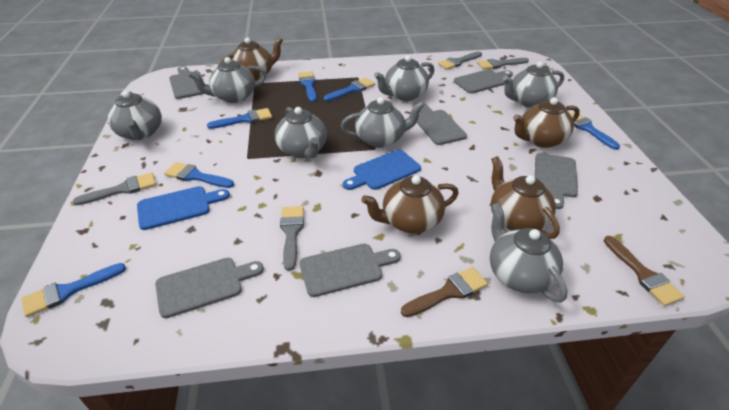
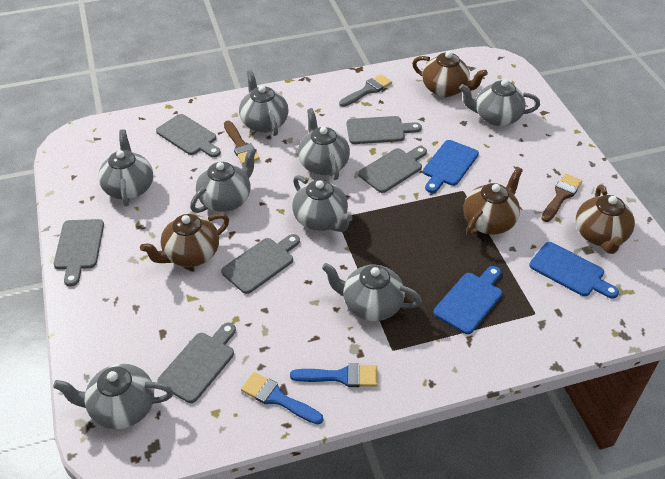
blue brush: [22,263,126,317] [164,162,234,188] [207,108,272,129] [298,71,317,102] [324,78,375,101] [570,112,620,150] = 6 -> [241,372,323,424] [290,363,378,387] = 2
blue cutting board: [137,186,230,230] [343,150,421,190] = 2 -> [423,140,479,193] [434,266,502,334] [529,242,619,299] = 3
grey brush: [73,172,156,205] [280,206,304,271] [438,51,482,70] [477,58,529,70] = 4 -> [339,74,392,107] = 1
grey teapot: [108,91,162,140] [188,57,267,103] [275,107,327,158] [341,97,425,148] [374,55,434,101] [490,203,568,303] [503,62,564,108] = 7 -> [53,364,173,429] [98,130,153,206] [190,147,257,213] [239,70,288,136] [292,175,353,232] [298,108,350,180] [322,263,422,321] [459,79,540,126] = 8

